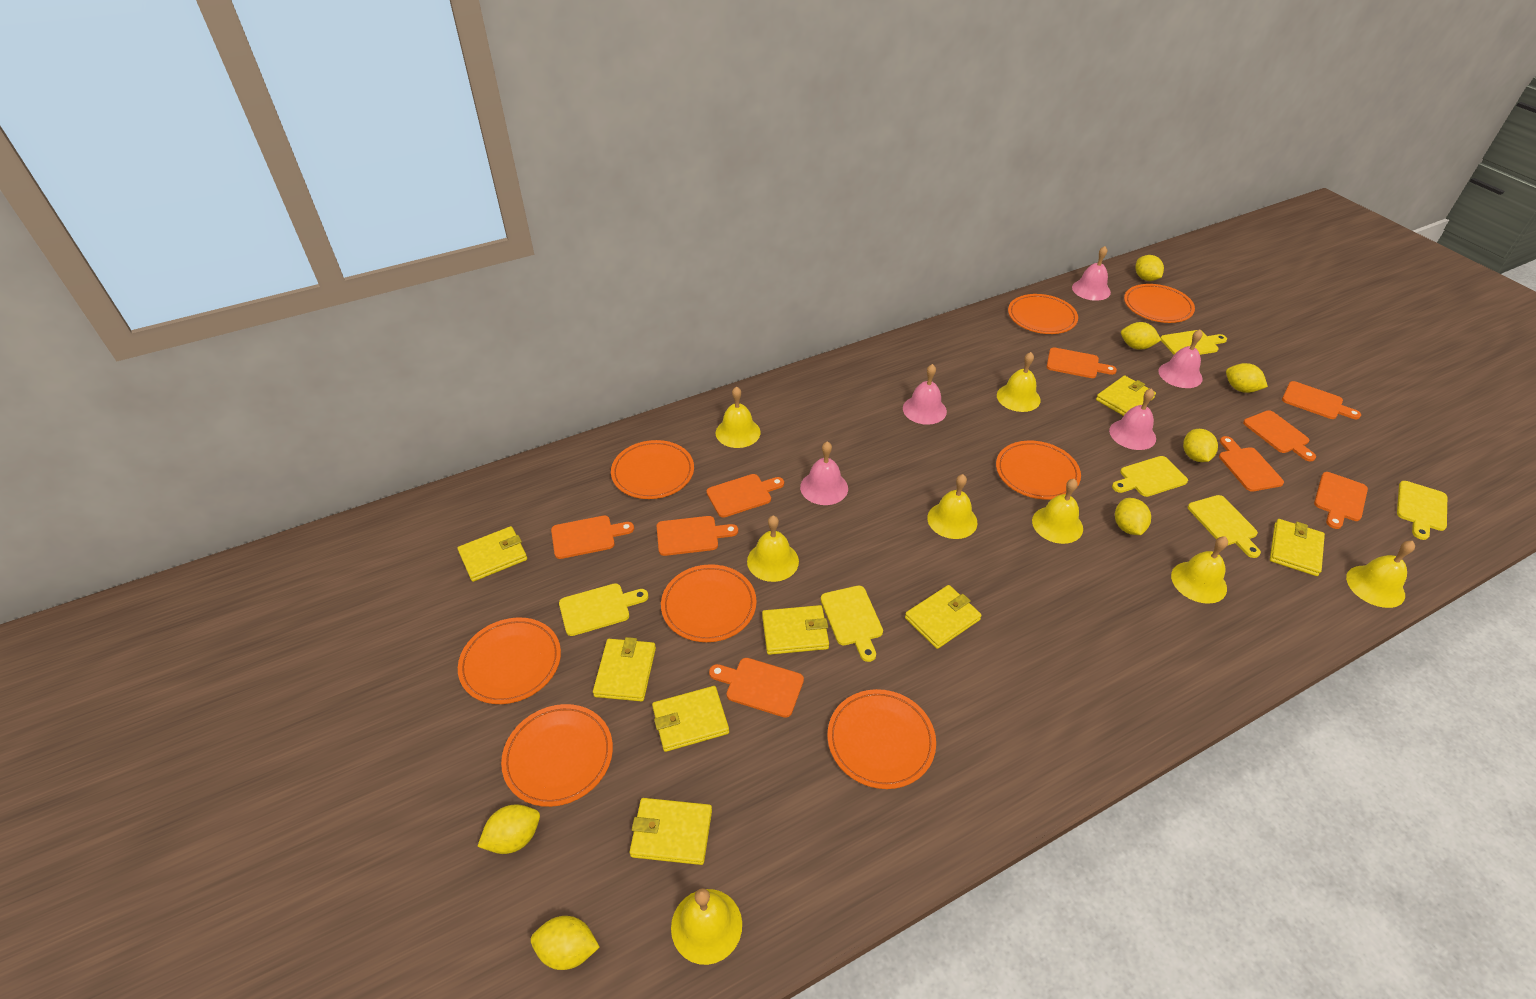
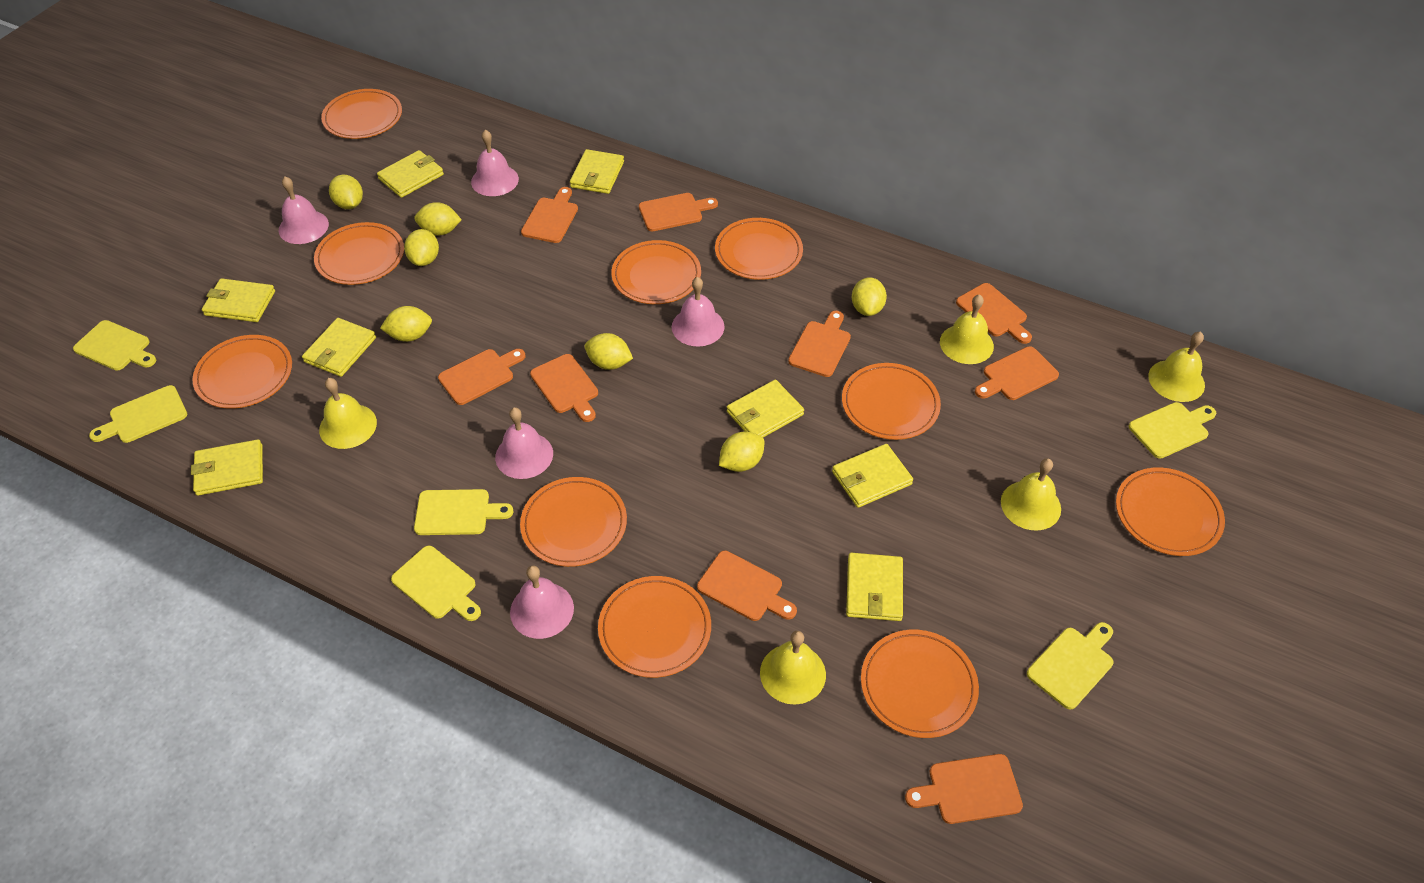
orange plate: [458,618,561,704] [501,704,613,807] [611,440,694,499] [661,564,757,642] [827,689,936,789] [996,441,1081,500] [1008,294,1078,334] [1124,284,1195,323] = 8 -> [192,335,292,409] [314,222,404,285] [321,89,402,139] [520,477,627,567] [598,576,711,678] [611,240,701,304] [715,218,803,280] [842,363,941,440] [861,630,979,738] [1116,468,1225,556] = 10
yellow bell: [671,888,742,965] [716,386,761,448] [747,515,799,582] [927,474,978,539] [997,352,1041,412] [1032,479,1083,544] [1171,537,1228,604] [1346,541,1415,608] = 8 -> [319,378,377,449] [760,631,826,705] [940,294,994,364] [1001,458,1061,530] [1148,332,1205,402] = 5

